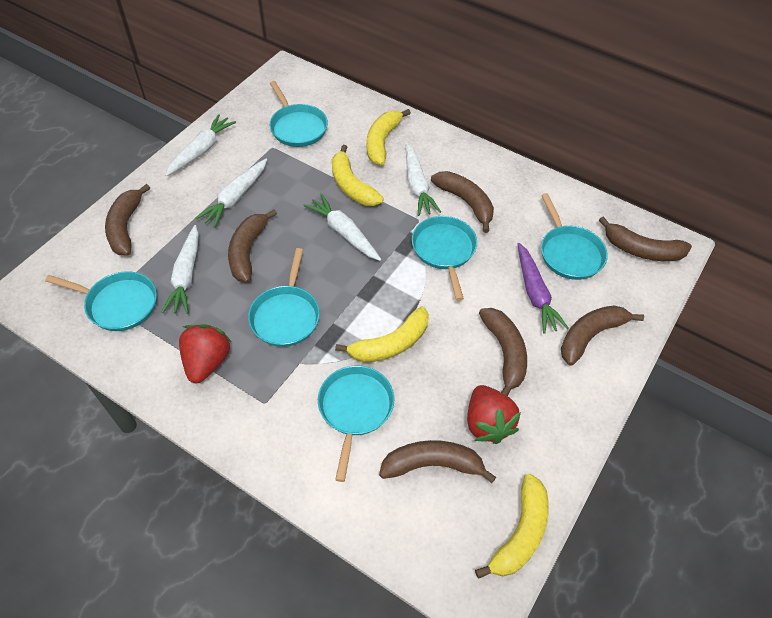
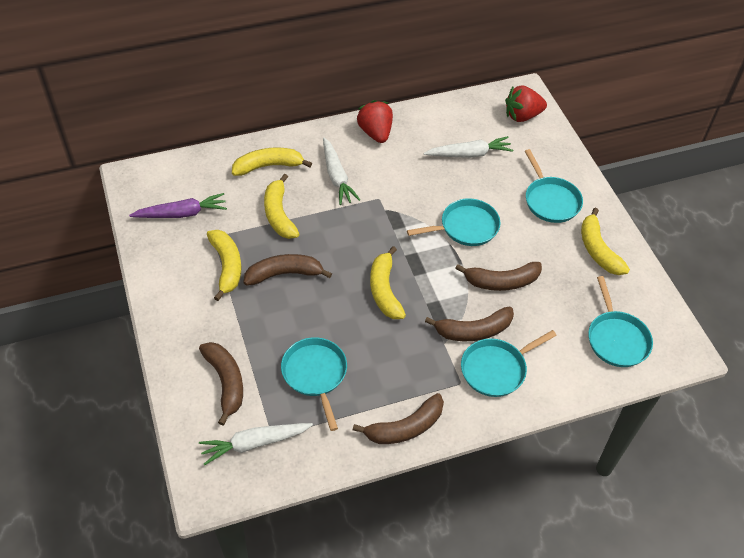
brown banana: [105,184,150,255] [228,209,277,283] [379,440,496,483] [431,171,494,233] [479,308,527,396] [561,305,644,365] [599,216,692,261] = 7 -> [199,342,243,425] [244,254,332,286] [353,393,444,444] [425,306,514,341] [455,262,542,291] = 5
turquoise pan: [45,271,157,331] [248,248,320,347] [270,81,328,147] [318,365,395,482] [412,216,477,301] [541,193,608,280] = 6 -> [281,337,347,431] [407,198,501,246] [461,330,557,397] [525,149,583,223] [588,276,653,367] = 5
white carrot: [162,225,199,314] [165,114,236,176] [196,159,267,228] [303,194,382,261] [406,143,441,216] = 5 -> [199,423,313,465] [323,138,360,205] [424,136,513,158] = 3
yellow banana: [332,145,384,206] [335,307,429,362] [367,109,411,165] [475,474,549,579] = 4 -> [207,230,241,301] [232,148,312,176] [264,174,299,239] [370,246,406,319] [581,208,630,275] = 5

